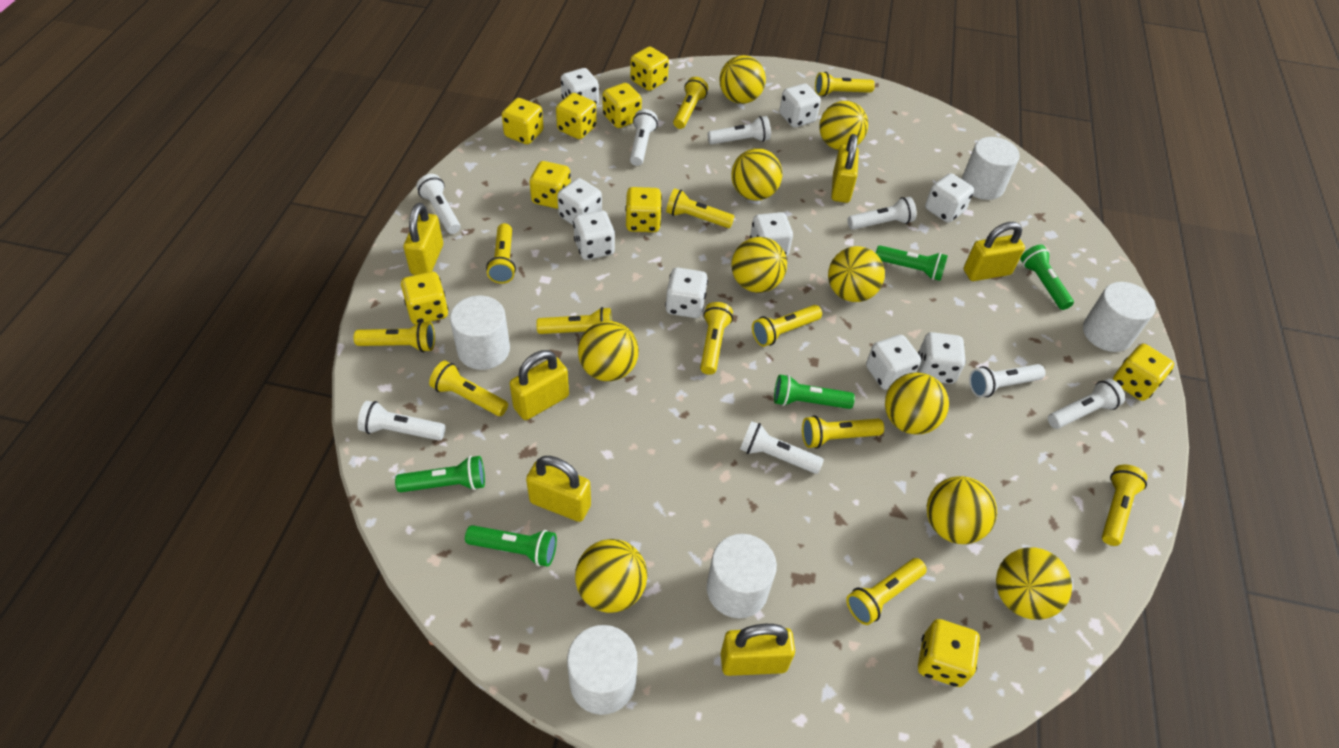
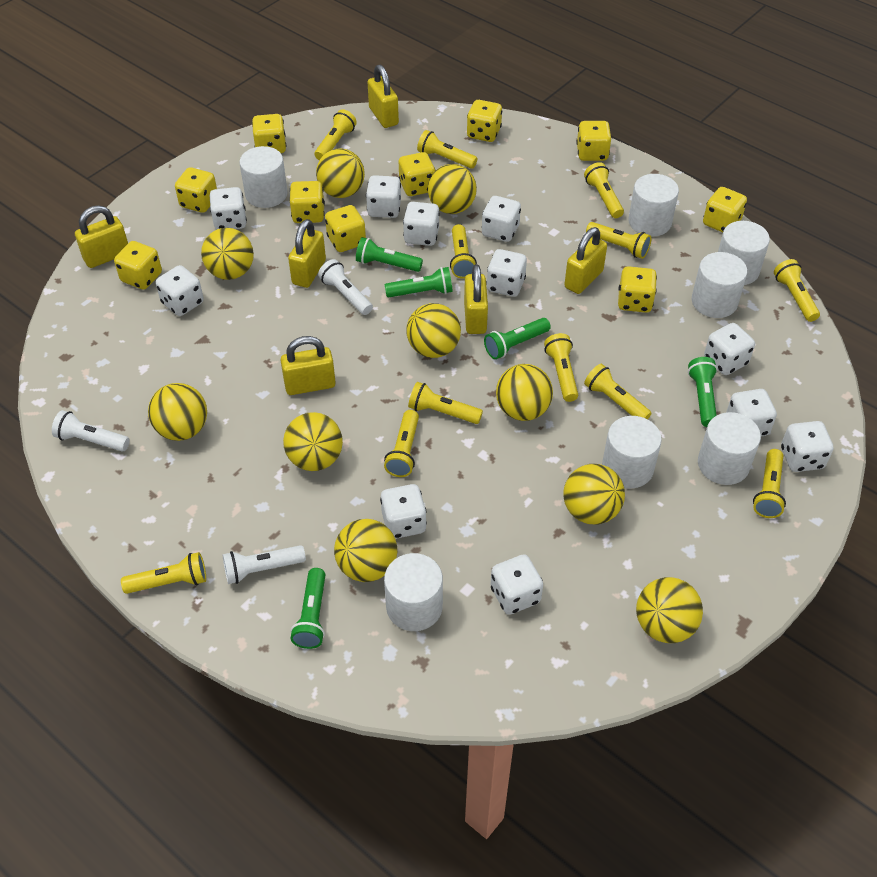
white cylinder: [450,296,510,370] [567,625,637,715] [707,534,777,618] [962,137,1020,200] [1083,282,1156,352] = 5 -> [239,146,288,208] [384,553,443,631] [602,416,662,488] [628,174,679,236] [692,252,747,318] [698,412,761,485] [718,221,770,285] = 7
white dice: [557,178,602,225] [561,68,599,106] [573,211,615,260] [665,268,708,318] [750,212,793,256] [779,84,821,128] [866,335,921,390] [918,332,966,384] [925,173,974,223] = 9 -> [156,265,204,316] [210,187,247,230] [366,175,401,218] [380,484,427,539] [403,202,440,246] [481,196,521,242] [487,249,527,297] [490,554,543,615] [704,323,755,375] [727,389,777,436] [781,421,834,472] = 11
white flashlight: [358,401,445,441] [416,174,460,234] [630,109,658,166] [708,116,771,145] [740,421,824,474] [847,197,917,230] [969,364,1045,397] [1048,379,1125,429] = 8 -> [52,410,130,452] [223,545,306,584] [318,259,373,315] = 3
yellow dice: [401,272,448,325] [502,98,544,144] [530,161,571,209] [556,93,596,139] [602,83,642,128] [625,187,662,232] [630,47,669,91] [918,619,980,687] [1113,344,1174,401] = 9 -> [114,241,162,290] [175,167,217,213] [252,114,286,153] [290,181,325,223] [325,205,366,252] [399,152,435,196] [467,100,502,142] [576,121,611,161] [618,266,657,313] [703,187,747,232] = 10

